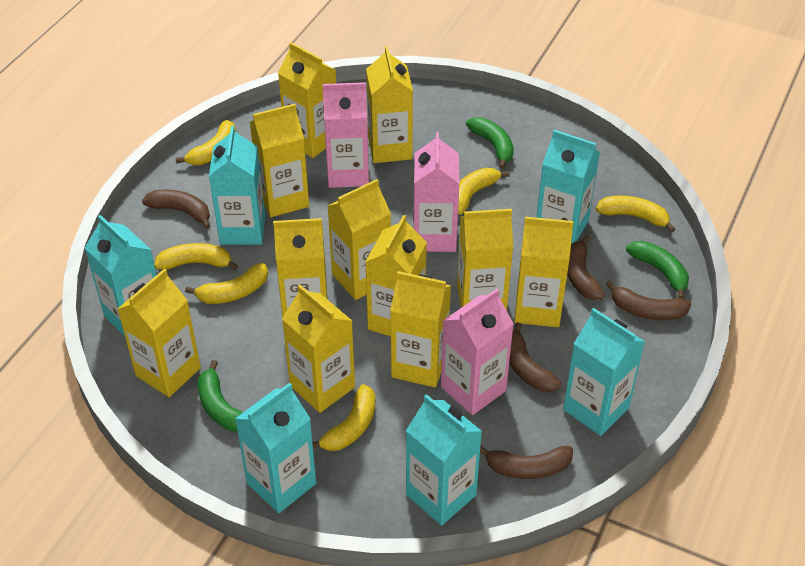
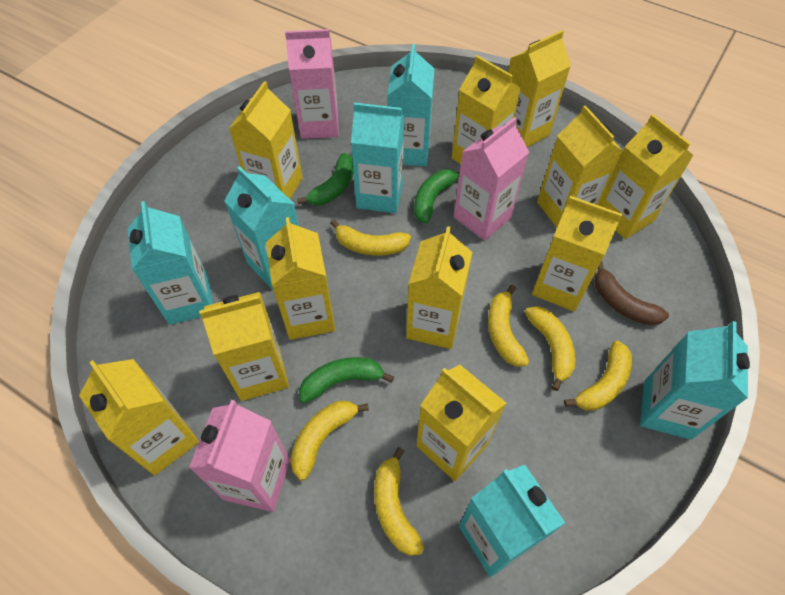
brown banana: [142,190,210,229] [480,446,573,479] [509,322,561,392] [567,235,605,300] [606,281,691,320] = 5 -> [594,261,669,326] = 1

